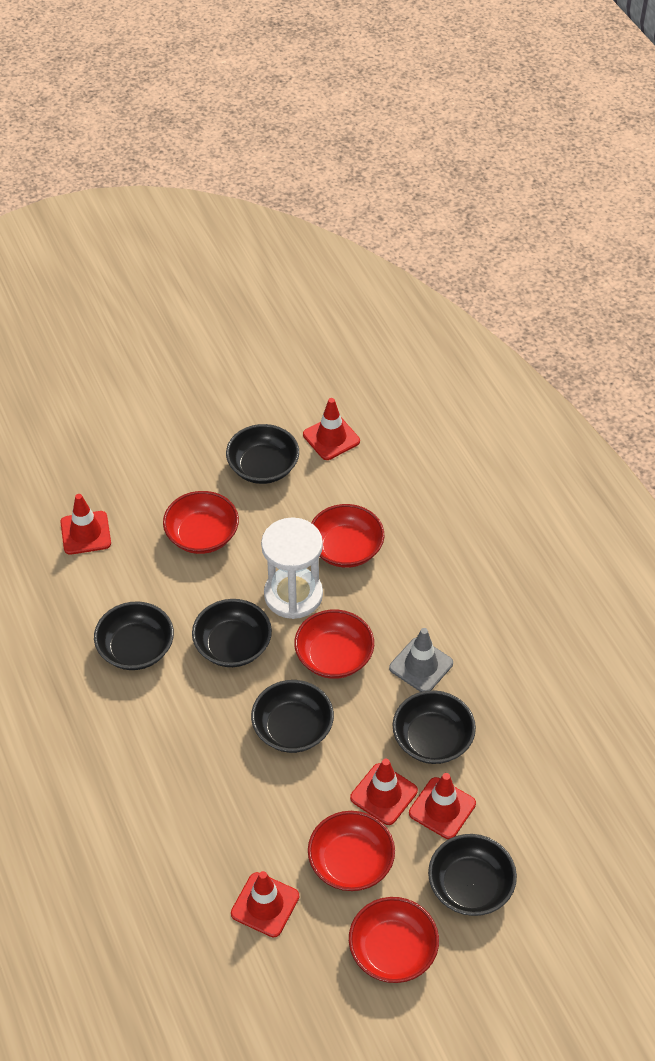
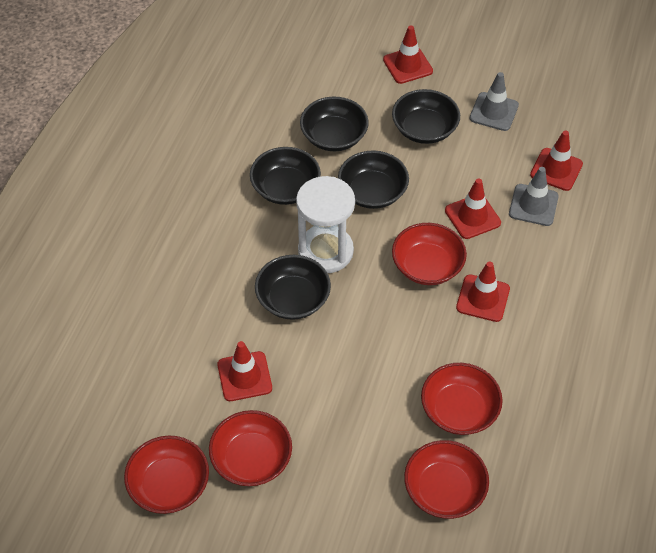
black bowl: [94,601,174,670] [192,599,272,667] [226,424,299,484] [251,680,334,753] [393,690,476,764] [428,834,517,916] = 6 -> [250,147,321,205] [255,255,331,320] [300,97,369,151] [338,150,409,209] [392,89,460,144] = 5
grey traffic cone: [389,628,453,692] = 1 -> [469,72,519,131] [509,167,559,226] = 2

